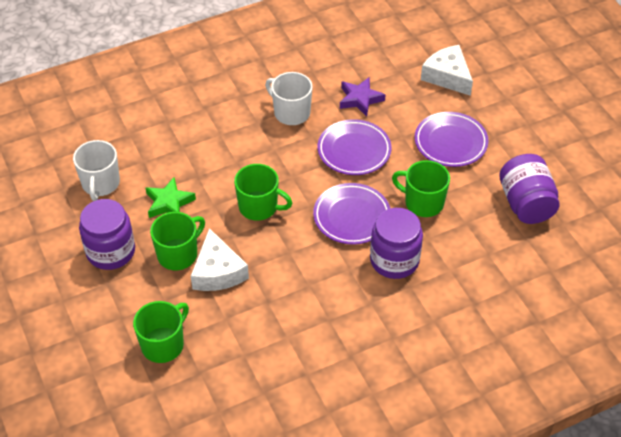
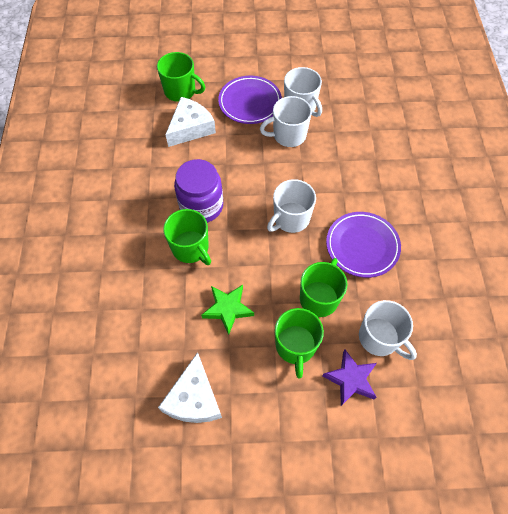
purple jar: [79,199,135,270] [370,208,423,279] [499,154,560,224] = 3 -> [174,159,223,223] = 1
purple plate: [313,183,390,245] [317,119,392,175] [415,112,488,167] = 3 -> [218,76,282,124] [326,212,401,278] = 2
white mug: [73,140,120,201] [265,72,313,125] = 2 -> [260,96,312,147] [267,179,316,233] [284,67,322,117] [359,300,417,360] = 4

